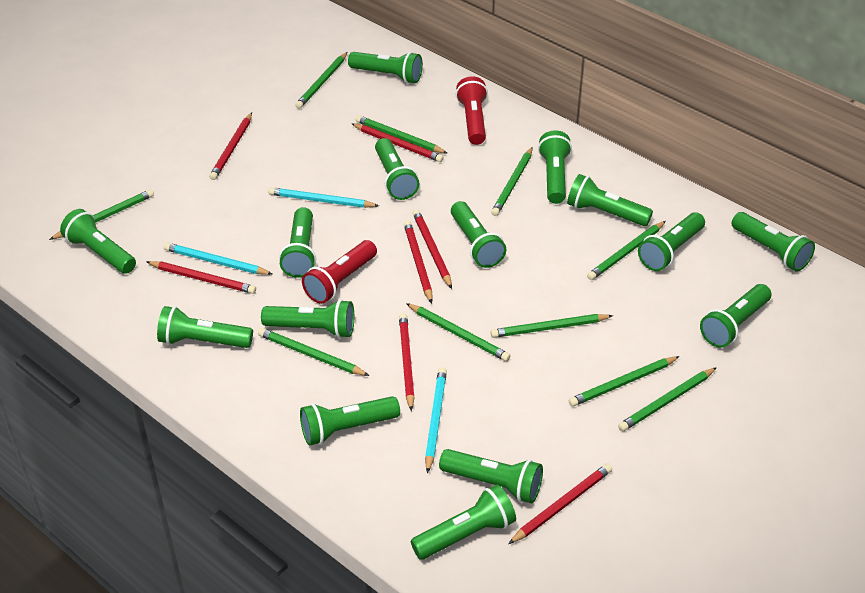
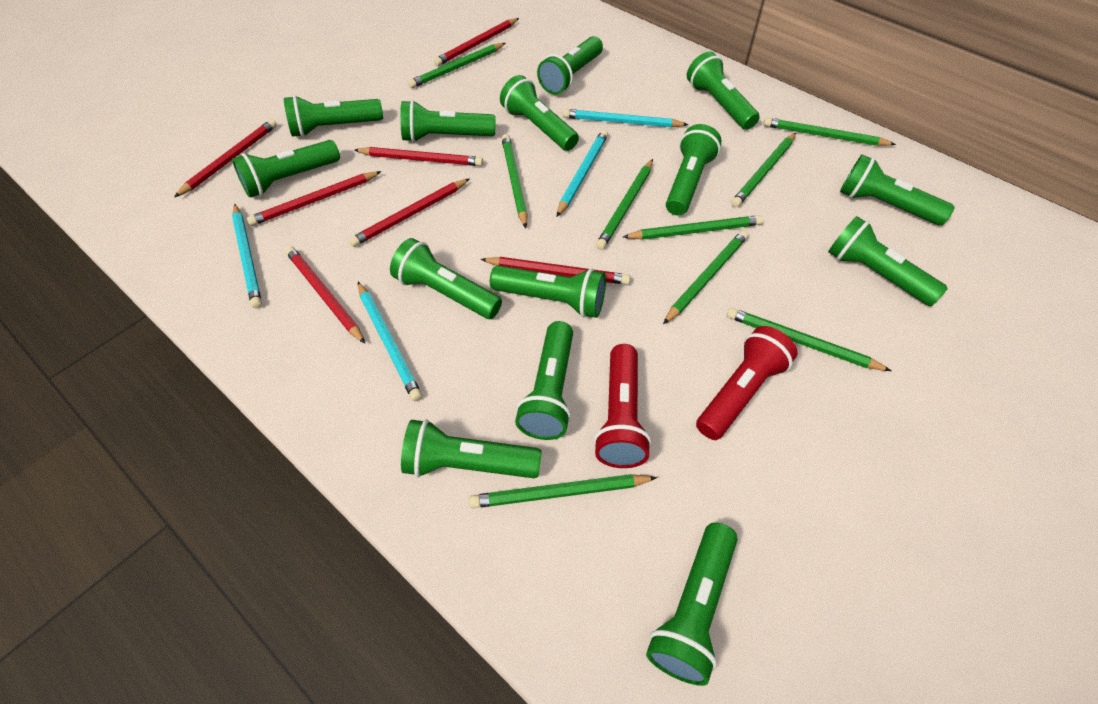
green flashlight: [60,209,136,274] [157,306,253,348] [261,299,354,338] [279,207,316,278] [300,396,400,446] [348,52,423,83] [375,138,419,200] [411,485,516,560] [439,449,543,504] [451,201,506,268] [538,130,572,204] [567,174,653,226] [638,212,705,271] [700,284,772,348] [732,212,815,272] = 15 -> [232,140,340,198] [284,95,383,137] [390,238,502,319] [400,100,495,142] [401,419,542,478] [490,265,606,318] [500,75,579,151] [515,321,573,440] [537,36,603,95] [646,523,738,686] [666,124,721,216] [687,51,760,130] [828,216,948,306] [840,154,955,225] = 14
green pencil: [49,189,154,240] [258,328,370,376] [295,52,347,109] [355,115,447,153] [406,303,510,361] [491,147,533,216] [491,314,613,338] [569,356,680,407] [587,221,666,280] [618,367,717,431] = 10 -> [408,43,506,88] [469,474,657,508] [501,134,528,228] [596,159,653,250] [623,215,763,240] [663,230,748,324] [727,308,891,371] [731,133,796,207] [763,117,896,146] = 9
turquoise pencil: [164,243,272,275] [268,187,379,208] [425,367,447,473] = 3 -> [232,204,262,308] [358,282,422,401] [557,130,608,217] [563,109,689,128] = 4

